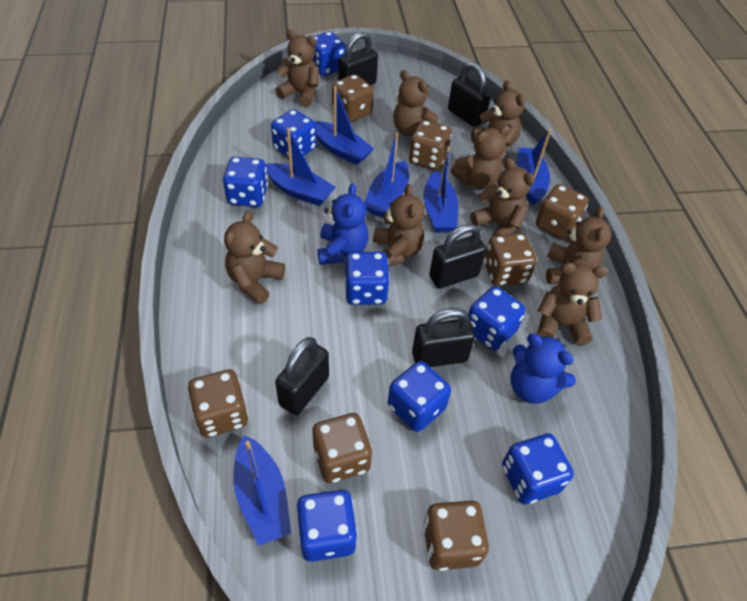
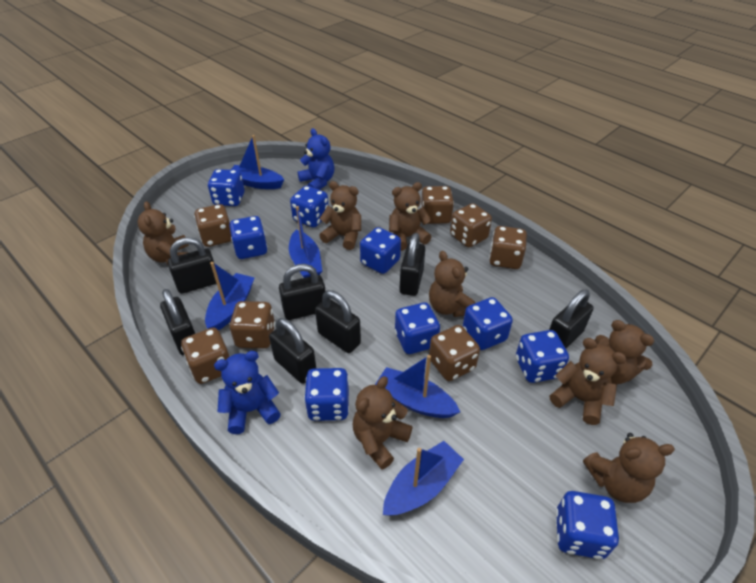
black padlock: [275,337,329,415] [338,32,378,85] [412,308,475,367] [429,224,486,289] [448,62,491,127] = 5 -> [160,289,195,356] [168,237,217,294] [269,318,316,384] [279,264,326,320] [315,290,361,353] [400,233,425,296] [549,290,594,348] = 7
blue boat: [233,435,291,546] [265,128,336,206] [314,86,374,165] [364,133,409,218] [424,146,458,233] [517,129,551,206] = 6 -> [205,262,254,330] [230,135,284,189] [289,206,322,278] [375,355,460,418] [383,441,464,516] = 5
blue dice: [223,157,268,207] [271,109,316,158] [297,490,358,562] [312,32,346,76] [345,252,390,305] [388,361,451,432] [468,286,525,350] [502,433,574,504] = 8 -> [208,169,245,206] [230,216,268,259] [290,186,329,228] [304,368,349,421] [360,227,401,274] [395,302,440,354] [463,297,513,350] [516,330,569,383] [556,491,619,559] = 9
brown teddy bear: [224,211,285,304] [275,30,319,107] [373,184,425,266] [393,70,439,137] [451,125,510,190] [470,158,535,236] [471,80,525,153] [537,263,607,346] [546,207,611,284] = 9 -> [137,201,189,265] [319,181,361,250] [353,376,413,469] [389,182,431,251] [429,251,475,317] [550,338,626,425] [583,433,675,503] [595,320,654,384] = 8

